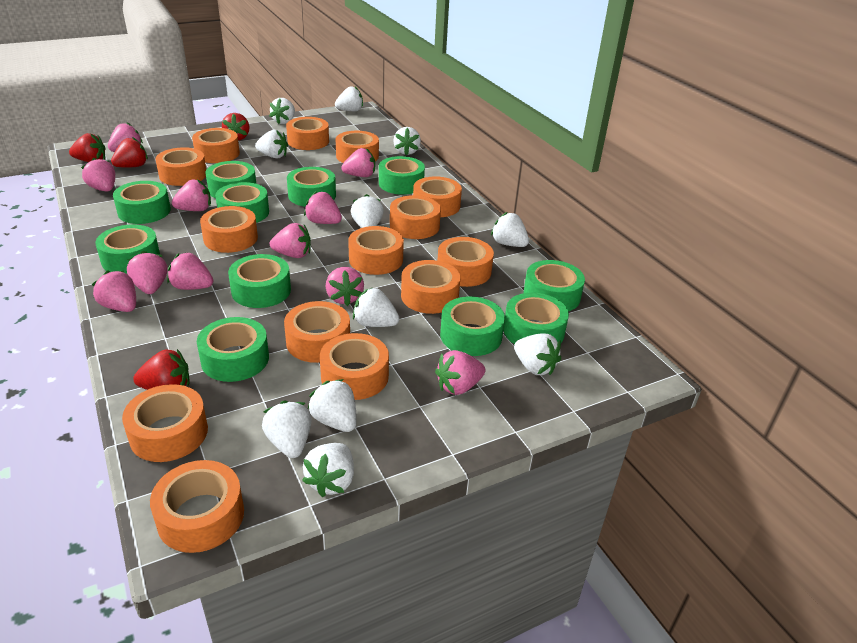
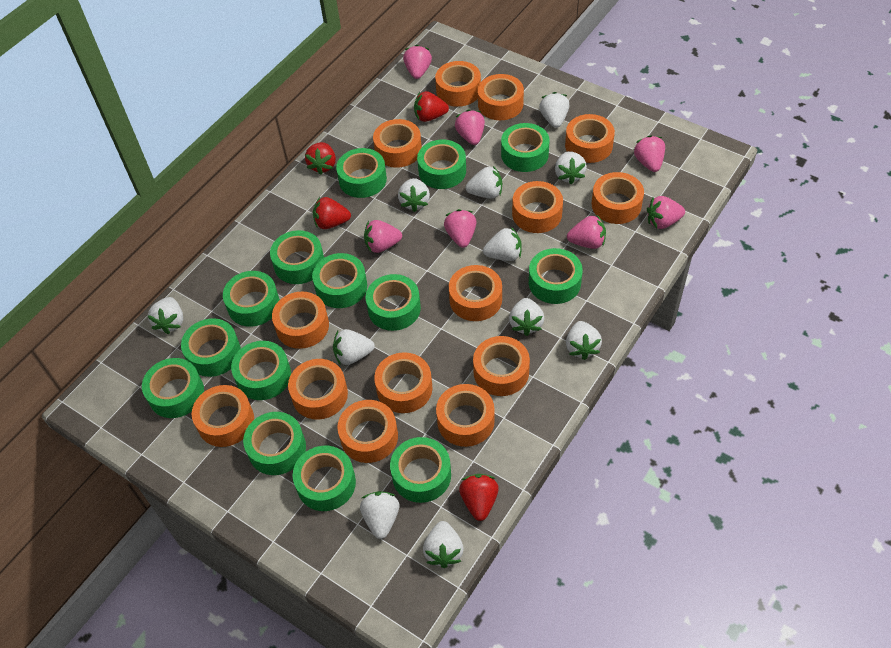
green tape: [95,224,160,274] [113,181,171,224] [197,317,269,382] [206,161,256,198] [215,182,269,223] [228,254,291,308] [287,167,336,207] [379,156,425,195] [440,296,505,356] [503,293,569,344] [524,260,585,311] = 11 -> [142,358,204,418] [181,318,241,377] [223,271,280,327] [231,341,291,400] [243,412,306,475] [270,230,324,284] [292,446,356,511] [312,253,367,308] [336,148,387,198] [366,274,421,331] [390,437,451,503] [417,140,466,189] [501,123,550,172] [529,248,583,304] = 14
pink strawberry: [81,158,115,191] [92,270,136,312] [108,123,143,152] [127,251,167,294] [167,253,213,290] [172,179,211,211] [270,223,311,258] [304,191,342,224] [326,267,364,306] [341,148,375,177] [435,350,486,395] = 11 -> [364,220,402,253] [403,45,432,79] [444,209,476,248] [455,110,485,145] [567,215,606,249] [634,135,665,172] [647,196,685,229] = 7

